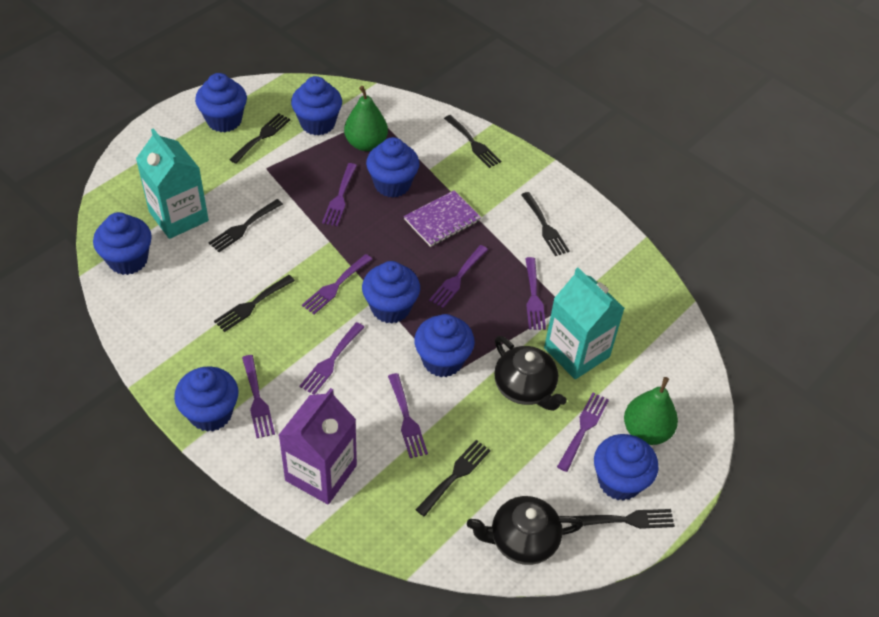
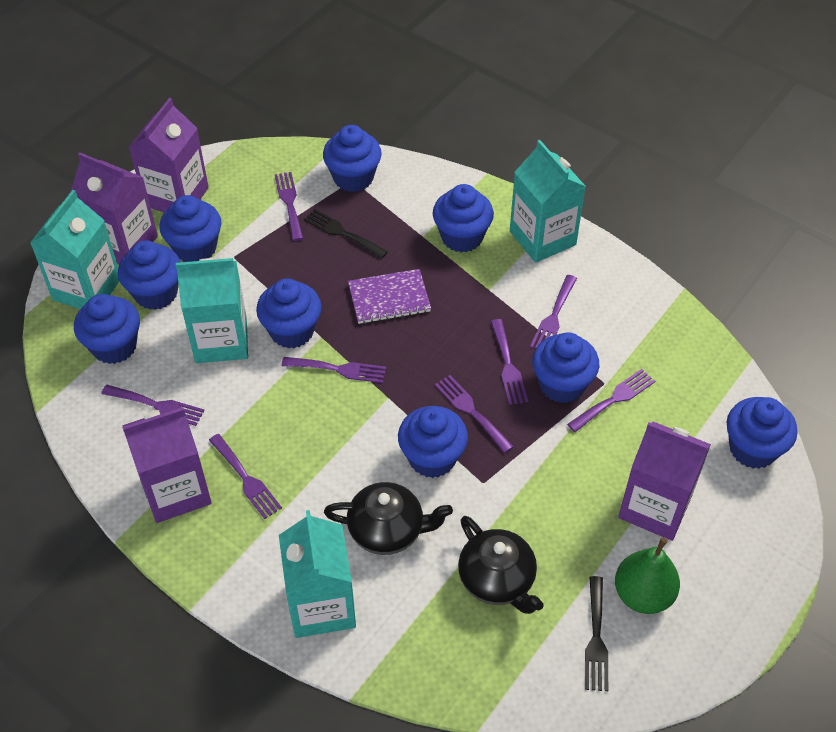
black fork: [209,199,283,252] [214,275,295,332] [229,113,290,164] [415,440,491,517] [444,115,501,168] [521,192,570,256] [571,509,675,529] = 7 -> [304,209,388,258] [585,576,608,691] = 2
blue cupcake: [93,212,152,275] [174,366,239,432] [195,73,247,132] [291,76,342,135] [362,261,420,324] [366,137,419,198] [414,314,475,377] [594,434,659,501] = 8 -> [74,294,140,364] [118,240,181,310] [159,195,221,262] [256,278,322,348] [323,125,382,192] [398,406,468,478] [433,184,494,252] [532,332,600,403] [727,397,797,469] = 9
green pear: [344,86,388,151] [624,377,678,445] = 2 -> [615,538,680,614] = 1
purple carton: [279,388,357,505] = 1 -> [70,153,158,264] [122,406,212,523] [129,98,209,212] [618,421,711,541] = 4
turquoise carton: [136,128,209,239] [544,268,625,379] = 2 -> [30,190,119,309] [176,258,248,363] [279,510,356,638] [510,140,586,263] = 4

